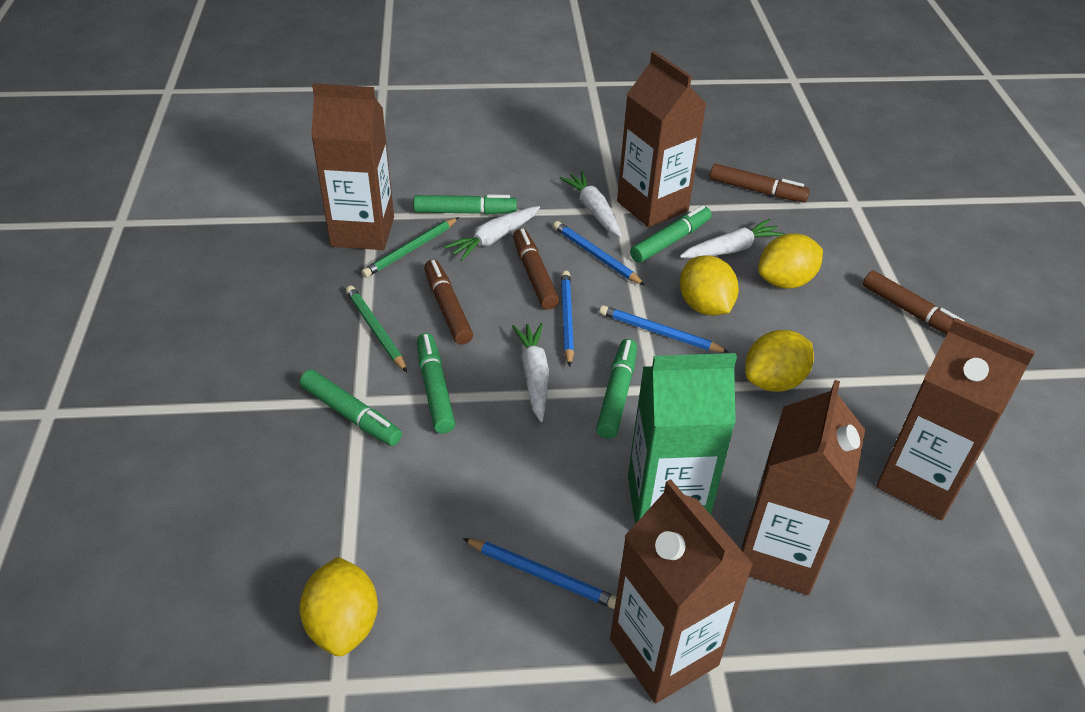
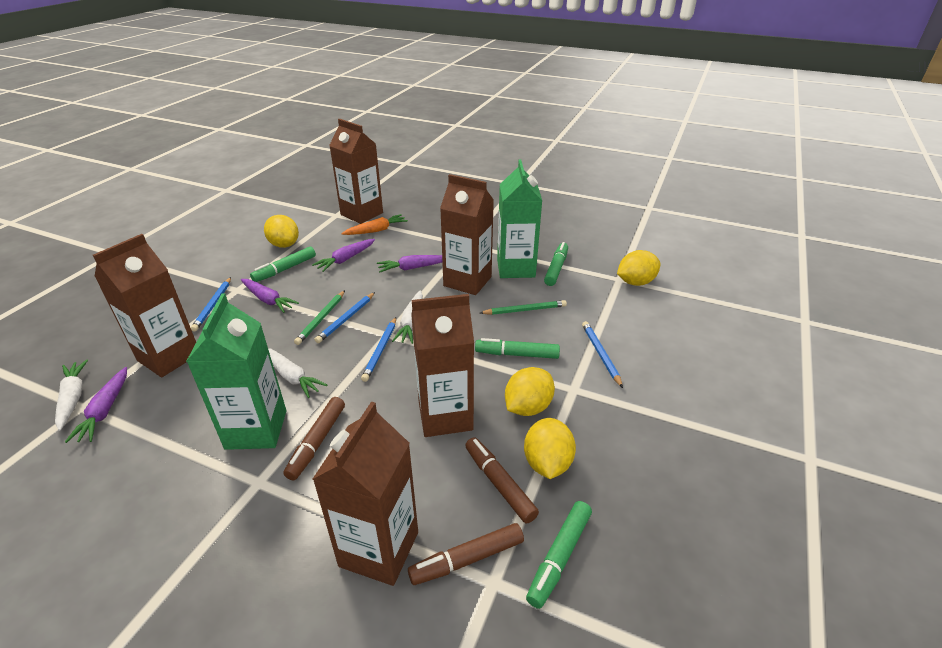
brown marker: [424,260,473,345] [513,229,559,309] [710,164,810,202] [863,270,965,334] = 4 -> [283,397,345,480] [408,523,524,585] [465,437,539,524] = 3
green carton: [628,353,737,524] = 1 -> [186,294,286,450] [497,159,542,278] = 2
green marker: [300,369,402,446] [413,194,517,215] [417,333,455,434] [596,339,637,439] [630,205,712,263] = 5 -> [250,247,316,282] [475,338,560,359] [526,501,592,609] [544,242,568,286] = 4
orange carrot: none = 0 -> [341,214,408,235] = 1
purple carrot: none = 0 -> [65,367,127,443] [241,279,299,313] [312,239,375,272] [377,255,442,273] = 4
white carrot: [444,206,540,261] [512,323,549,422] [560,171,622,238] [680,219,785,258] = 4 -> [55,359,88,431] [268,348,327,398] [392,290,423,344] = 3

